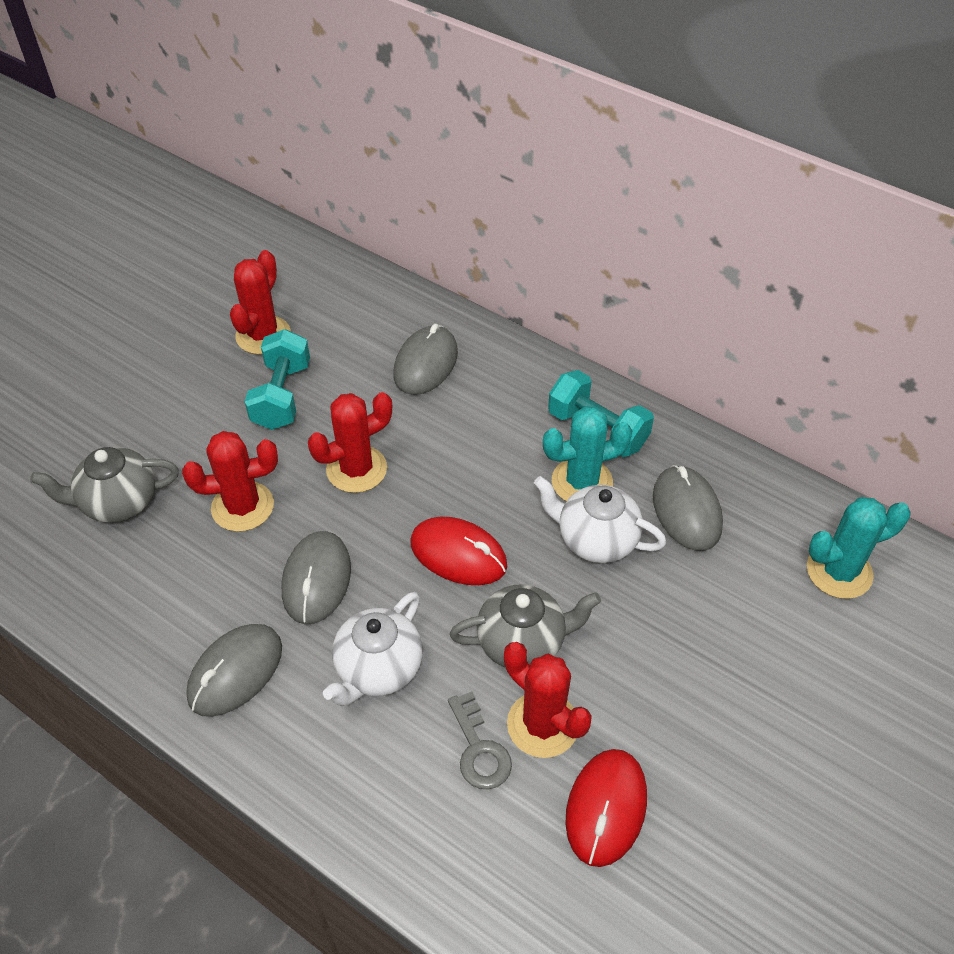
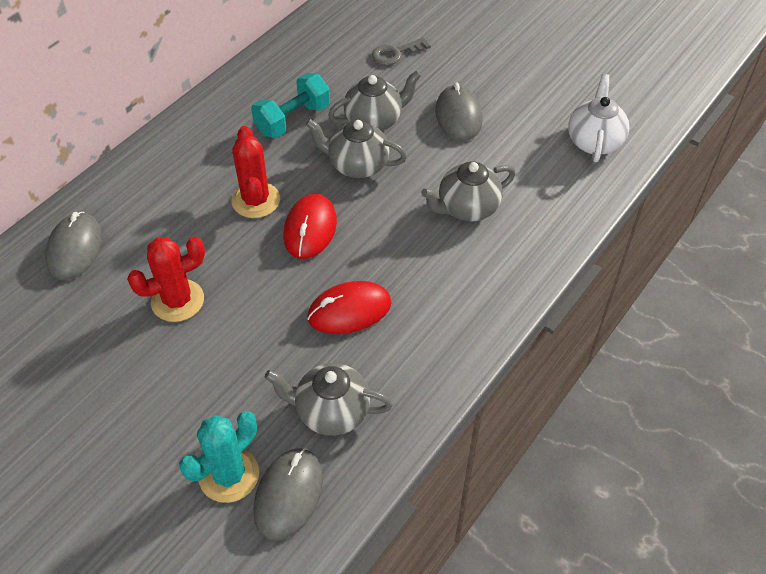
grey mouse: [186,624,282,717] [282,531,351,625] [393,324,458,395] [653,465,723,551] = 4 -> [45,212,102,280] [254,448,323,541] [435,82,483,141] = 3
grey teapot: [30,447,179,523] [450,584,601,667] = 2 -> [265,363,393,436] [306,119,407,178] [328,71,421,131] [421,161,516,221] = 4
red cactus: [182,431,278,532] [230,250,291,355] [308,392,392,493] [504,642,592,758] = 4 -> [127,236,205,322] [231,126,280,218] = 2
turquoise cactus: [543,406,632,501] [807,497,911,599] = 2 -> [179,411,259,503] = 1
turquoise dumbbell: [245,329,310,430] [548,370,654,457] = 2 -> [251,73,330,138] = 1
white teapot: [323,592,423,706] [534,476,666,563] = 2 -> [568,74,629,162] = 1

